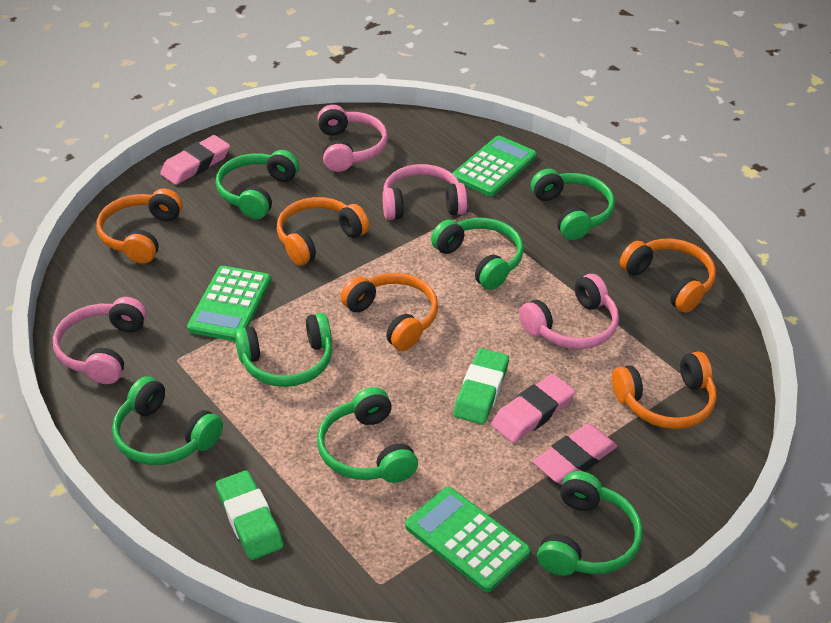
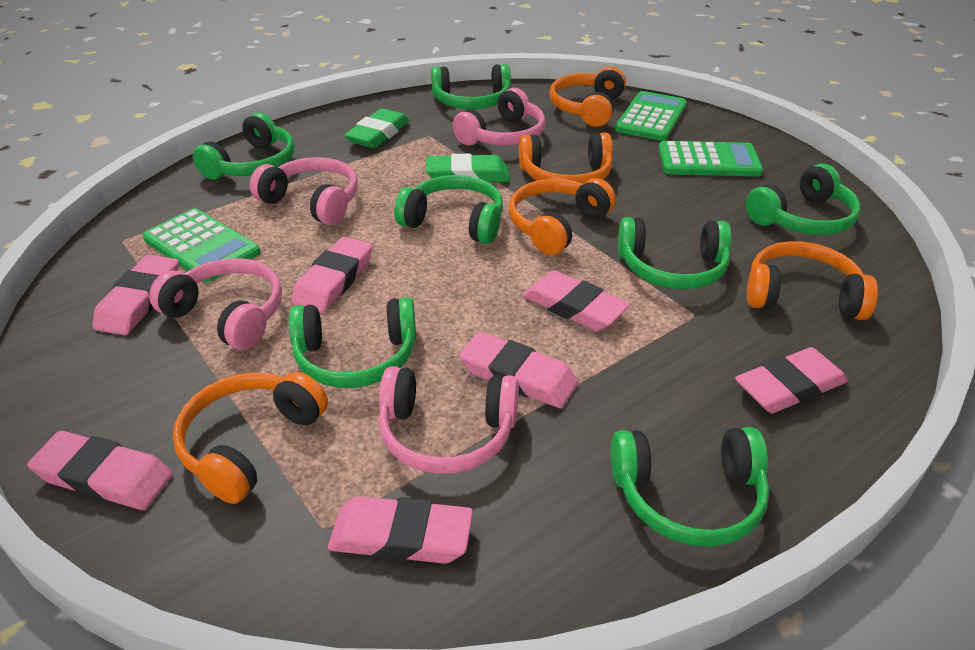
pink eraser: [160,135,230,185] [491,374,575,443] [533,424,617,485] = 3 -> [27,431,173,510] [93,255,179,335] [292,237,372,313] [328,496,473,564] [459,332,578,408] [523,271,630,331] [735,347,848,413] = 7

